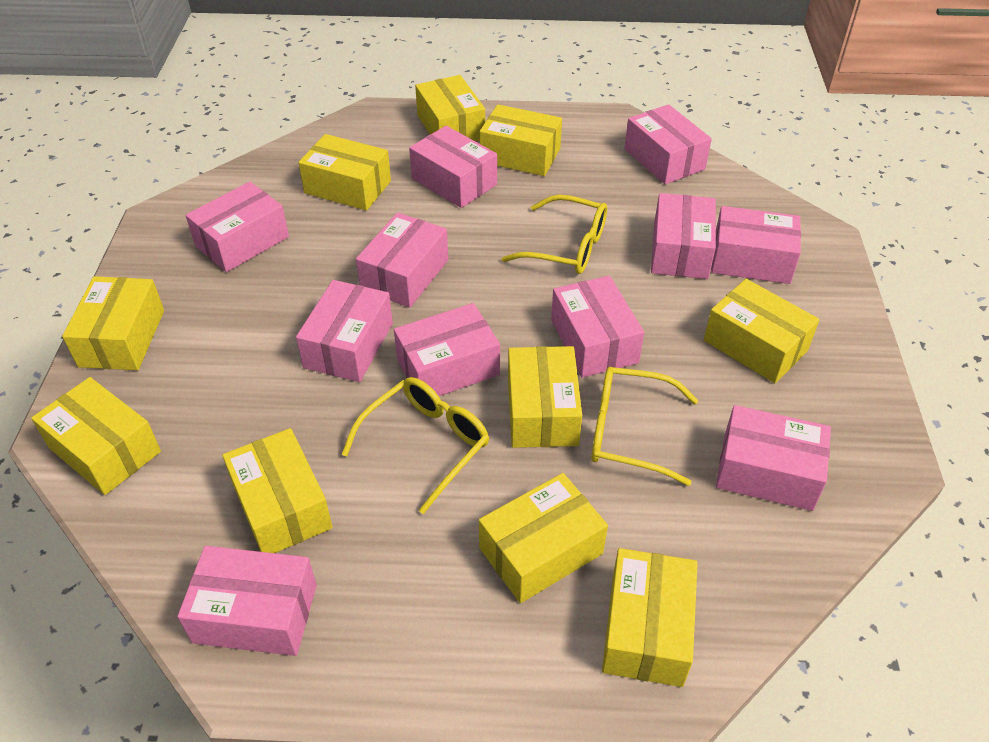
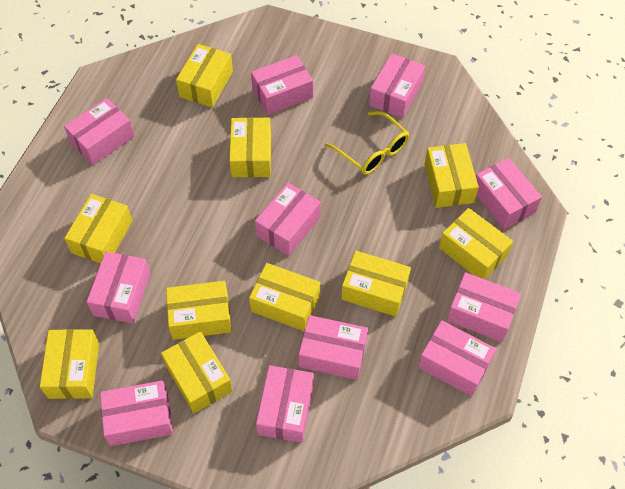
yellow glasses: [342,377,489,514] [502,195,607,274] [591,367,699,486] = 3 -> [325,111,409,175] = 1

